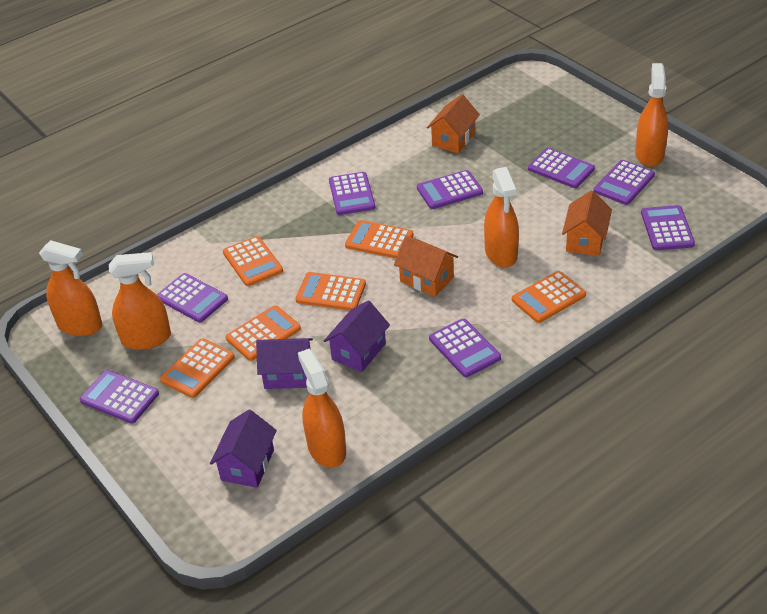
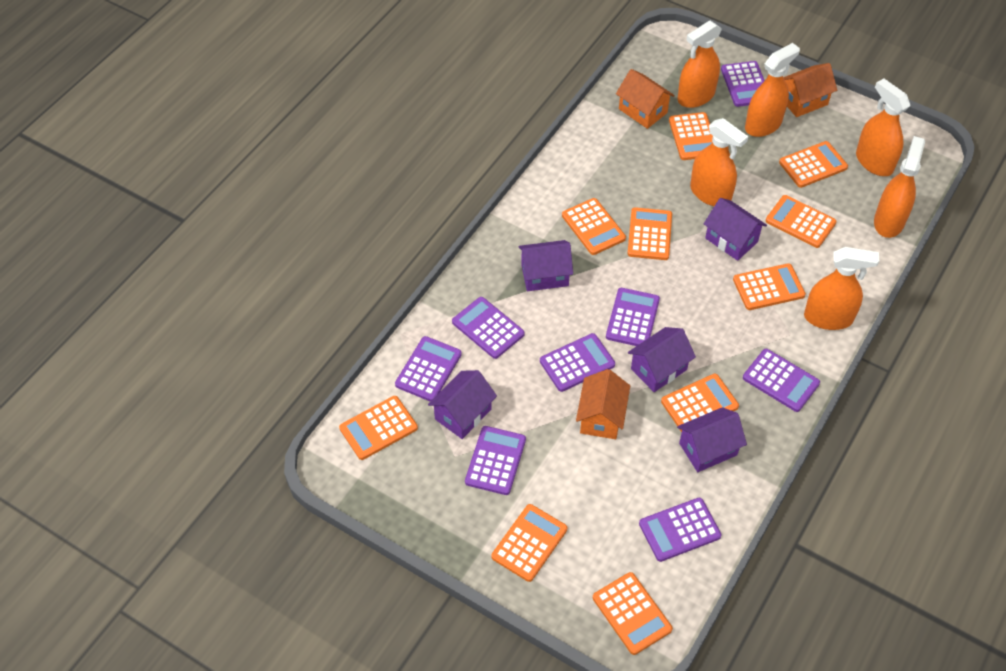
orange calculator: [160,338,235,398] [223,236,283,286] [226,305,301,361] [295,272,366,311] [345,220,413,258] [512,271,586,323] = 6 -> [339,396,418,460] [491,504,567,582] [562,198,626,255] [593,572,673,655] [627,207,672,260] [661,374,739,432] [669,112,713,160] [733,263,806,310] [765,195,837,248] [779,141,848,188] = 10
orange spray bottle: [39,240,102,336] [109,252,171,350] [298,349,346,468] [484,167,519,267] [635,63,668,167] = 5 -> [677,21,722,108] [690,118,748,206] [745,43,800,137] [804,247,879,330] [856,79,910,176] [874,136,925,238] = 6
purple house: [210,410,277,488] [256,338,313,389] [324,301,390,372] = 3 -> [428,370,497,439] [518,240,573,291] [628,327,696,392] [677,407,747,472] [704,198,767,261] = 5

